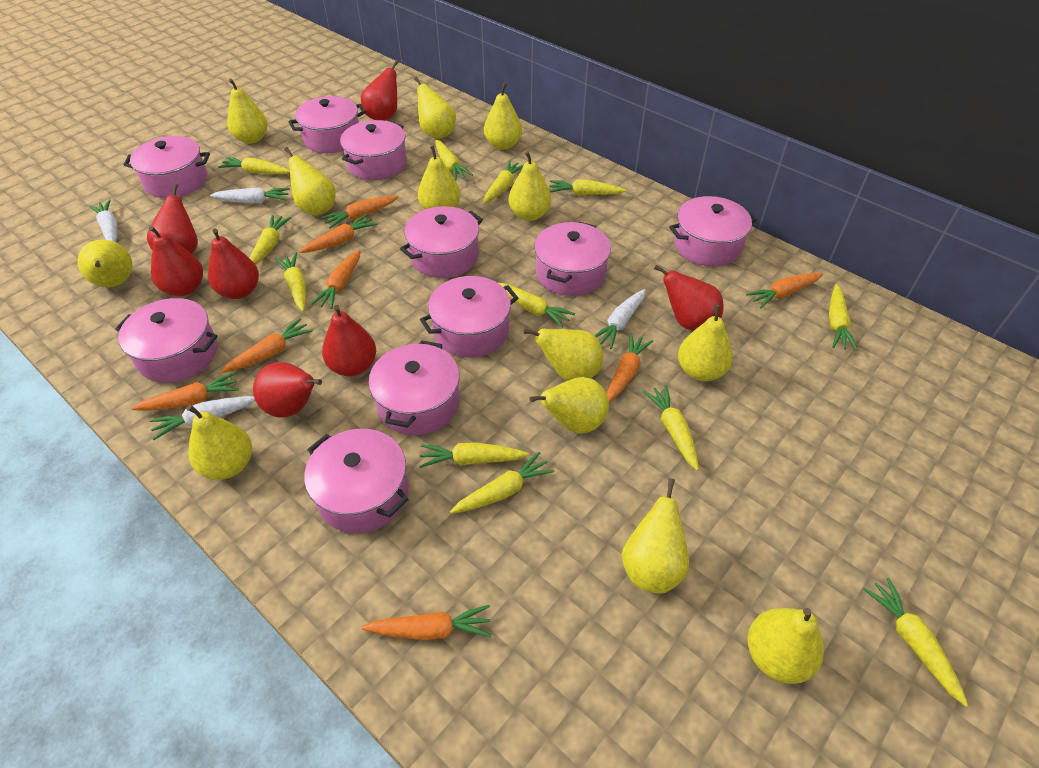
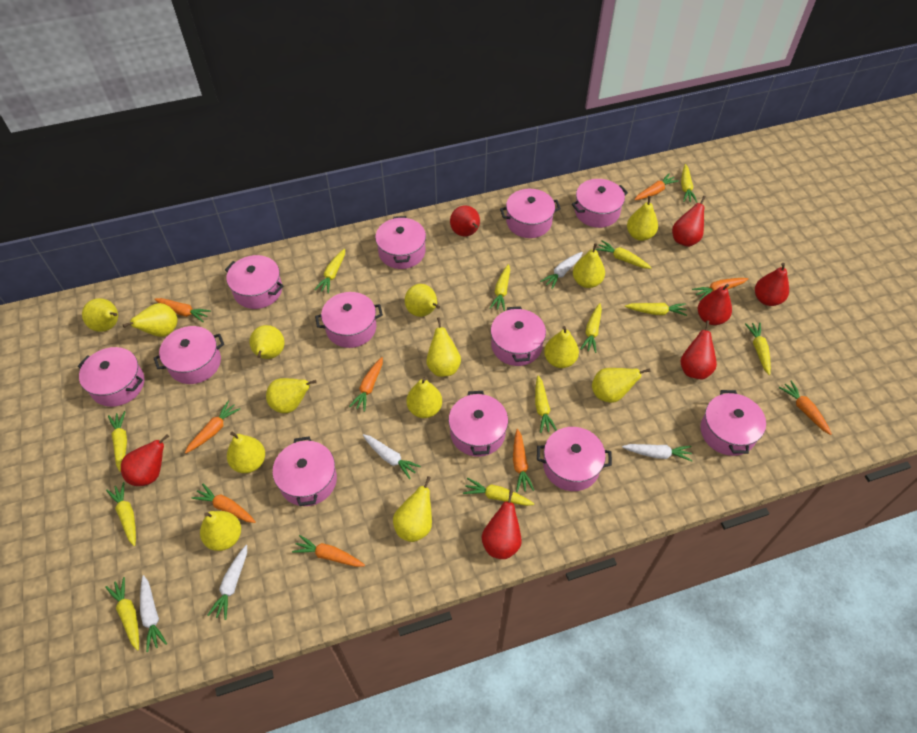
orange carrot: [131,372,239,411] [221,318,313,373] [299,214,377,253] [311,249,361,309] [321,196,398,229] [361,605,492,640] [606,333,653,403] [746,273,823,308] = 8 -> [154,298,211,322] [185,401,240,453] [192,484,256,523] [292,535,365,567] [349,357,383,412] [513,429,534,492] [634,173,679,200] [692,278,748,300] [779,380,832,435] = 9
pink pot: [115,298,218,383] [123,136,210,198] [289,96,366,153] [304,429,409,533] [340,120,407,180] [368,340,460,435] [400,206,483,278] [420,276,518,357] [534,222,611,296] [669,196,757,267] = 10 -> [78,347,144,407] [154,326,224,384] [225,255,283,309] [273,436,337,506] [315,292,383,348] [375,216,426,269] [448,391,508,457] [491,306,546,366] [500,189,561,238] [537,427,612,491] [572,179,628,228] [700,390,766,456] = 12
white carrot: [89,199,117,242] [150,396,255,440] [210,187,290,203] [595,289,646,349] = 4 -> [140,575,167,652] [207,545,247,620] [363,434,421,479] [540,252,583,289] [622,444,693,461] = 5
yellow pear: [77,239,132,287] [187,405,252,480] [227,78,267,144] [284,147,336,215] [414,76,456,139] [418,146,461,209] [484,83,522,150] [508,151,551,221] [523,328,603,381] [529,377,609,434] [622,478,689,593] [678,305,733,381] [748,608,824,684] = 13 -> [82,298,118,332] [123,303,177,337] [200,511,241,551] [227,432,265,473] [249,325,285,359] [266,378,317,413] [393,476,432,542] [405,284,440,317] [406,377,442,418] [426,317,461,377] [544,326,579,368] [573,243,605,288] [592,368,650,403] [627,196,658,241] = 14

